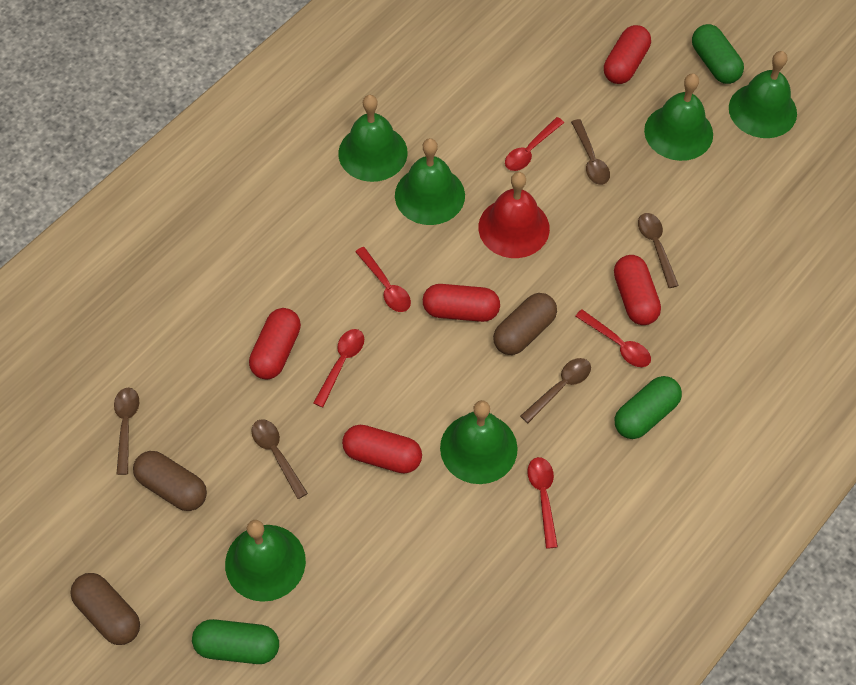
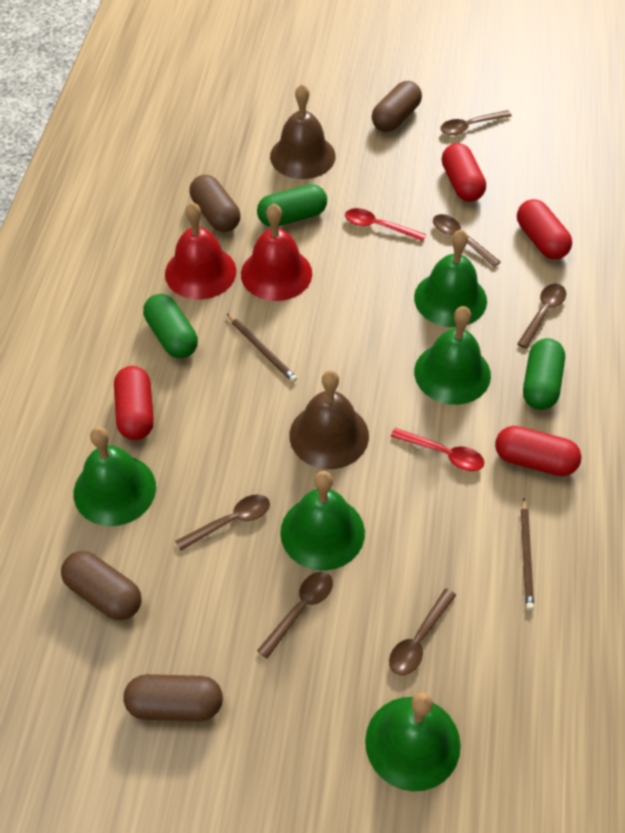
brown bell: none = 0 -> [270,84,336,179] [289,370,369,469] = 2
brown capsule: [70,573,140,645] [133,451,207,511] [493,293,557,355] = 3 -> [61,551,142,620] [123,674,223,721] [190,175,241,232] [372,81,422,132] = 4
brown pencil: none = 0 -> [227,314,297,382] [521,498,534,611] = 2
brown spoon: [114,388,139,475] [251,419,308,499] [520,358,591,423] [571,119,610,185] [638,213,679,288] = 5 -> [175,494,270,551] [257,572,333,658] [389,588,456,675] [433,214,501,267] [440,110,512,135] [517,283,566,349] = 6
green bell: [225,520,306,602] [338,95,408,182] [395,138,465,225] [440,400,518,484] [644,73,713,161] [729,51,797,138] = 6 -> [74,427,156,526] [280,471,365,571] [365,693,461,791] [414,230,487,327] [414,306,491,405] = 5
red bell: [478,172,550,258] = 1 -> [165,202,236,300] [241,204,312,301] = 2
red capsule: [249,308,301,380] [342,425,422,473] [423,284,500,322] [604,25,651,84] [614,255,661,325] = 5 -> [114,366,154,440] [442,143,486,202] [495,426,582,476] [517,199,572,259] = 4
red spoon: [313,329,364,407] [355,247,411,312] [505,117,564,171] [528,457,558,549] [575,309,651,367] = 5 -> [345,208,426,241] [391,428,484,471] = 2

